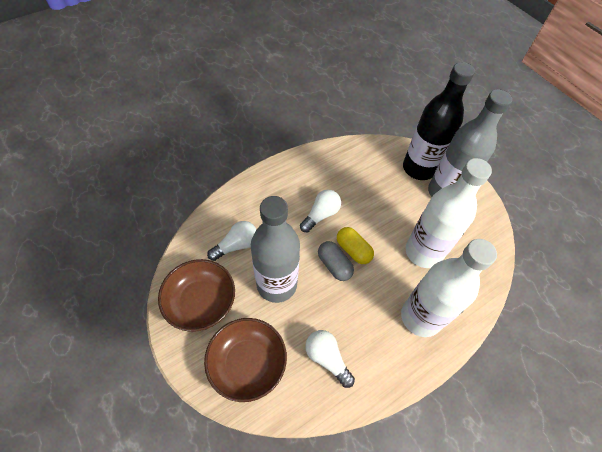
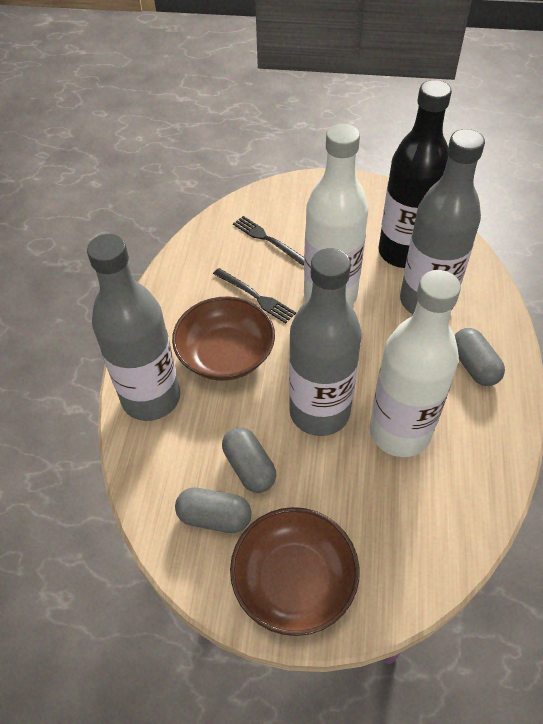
black fork: none = 0 -> [213,268,296,323] [233,216,304,266] = 2
grey bottle: [251,196,300,303] [428,89,512,197] = 2 -> [87,234,180,421] [289,248,362,436] [400,129,485,314] = 3
grey capsule: [318,241,354,281] = 1 -> [175,488,252,533] [222,427,276,493] [455,328,505,386] = 3
white light bulb: [207,221,256,261] [300,190,341,232] [305,330,355,388] = 3 -> none = 0
yellow capsule: [337,227,374,264] = 1 -> none = 0

